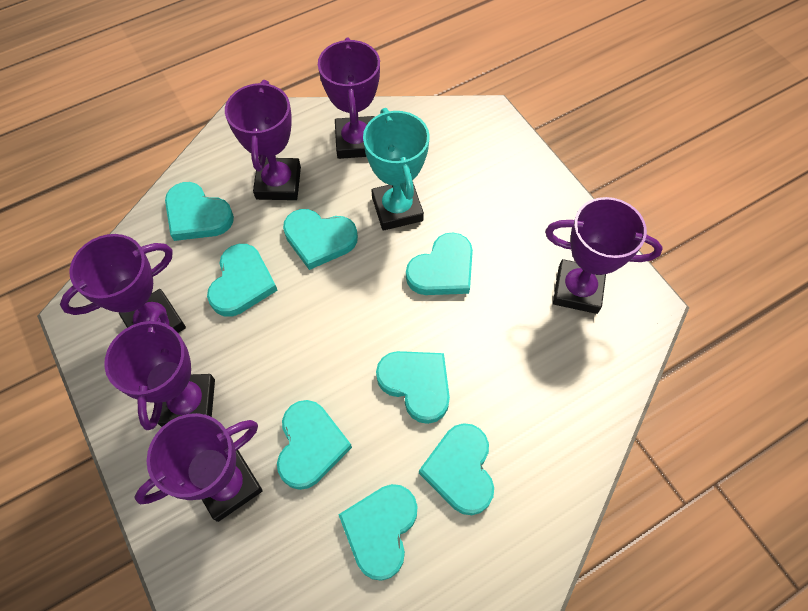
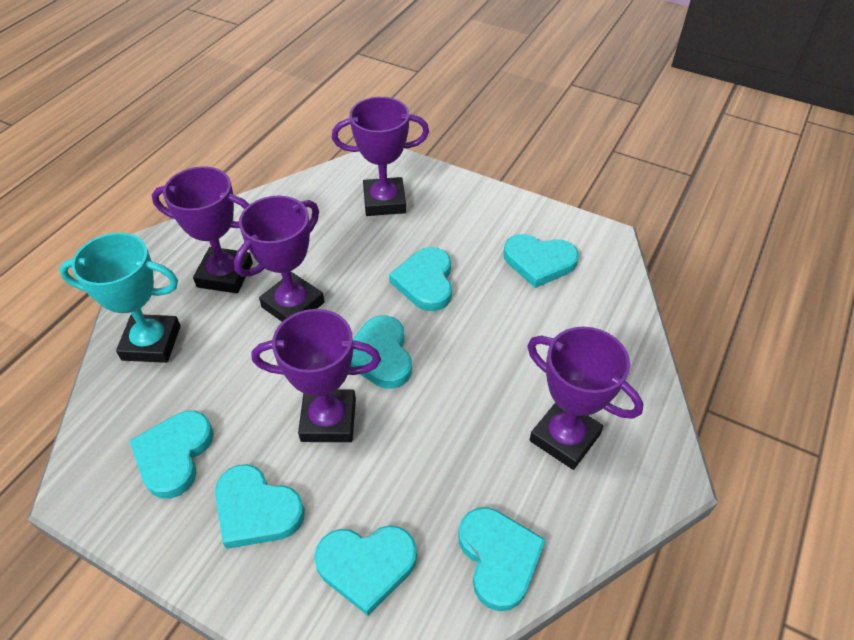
purple trophy: [60,234,186,333] [104,308,215,430] [134,413,263,522] [225,80,301,200] [318,38,380,159] [545,197,663,314] = 6 -> [152,166,253,293] [234,196,324,322] [252,309,381,442] [332,97,429,216] [527,326,644,470] = 5
turquoise heart: [165,182,234,241] [207,244,278,317] [277,400,352,490] [283,209,358,270] [338,484,418,581] [376,351,450,424] [406,232,473,295] [419,423,494,515] = 8 -> [129,411,214,499] [215,464,305,549] [314,525,417,616] [350,315,412,389] [389,247,452,311] [458,507,546,611] [503,234,579,288] = 7

